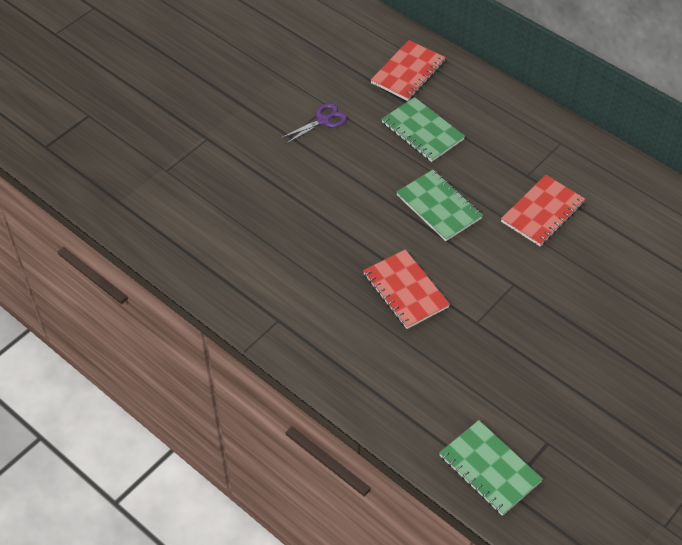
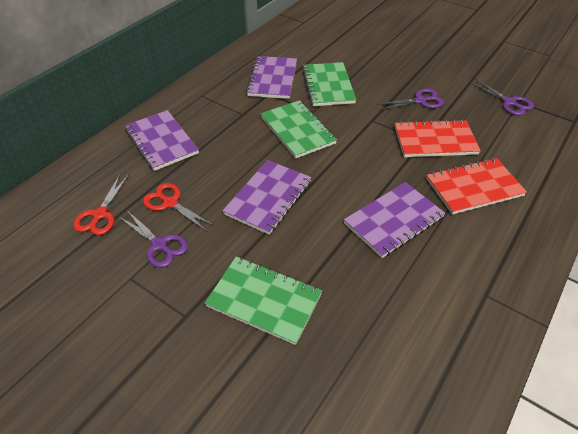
purple notebook: none = 0 -> [124,110,199,171] [222,160,312,235] [246,56,297,99] [344,182,445,258] = 4
purple scissors: [281,103,347,144] = 1 -> [119,212,188,268] [376,89,444,110] [470,79,534,116] = 3
red notebook: [363,249,450,329] [371,40,446,101] [501,175,585,246] = 3 -> [395,119,481,157] [426,158,527,215] = 2
red scissors: none = 0 -> [73,175,129,235] [143,183,215,231] = 2

